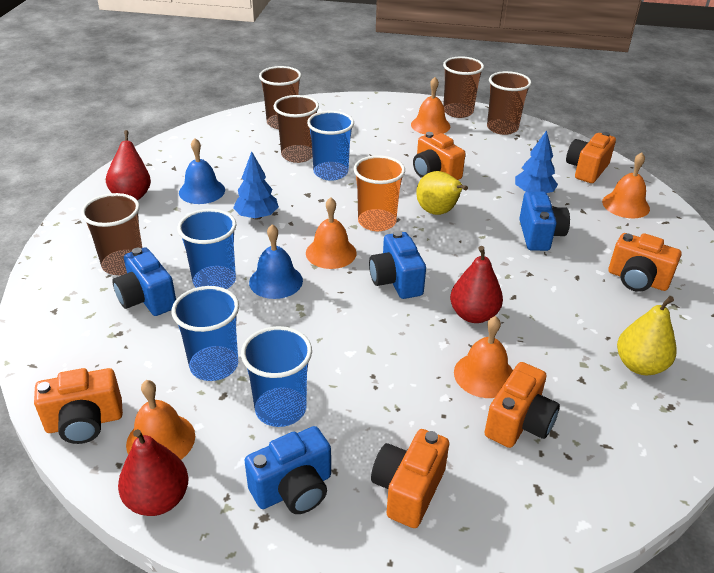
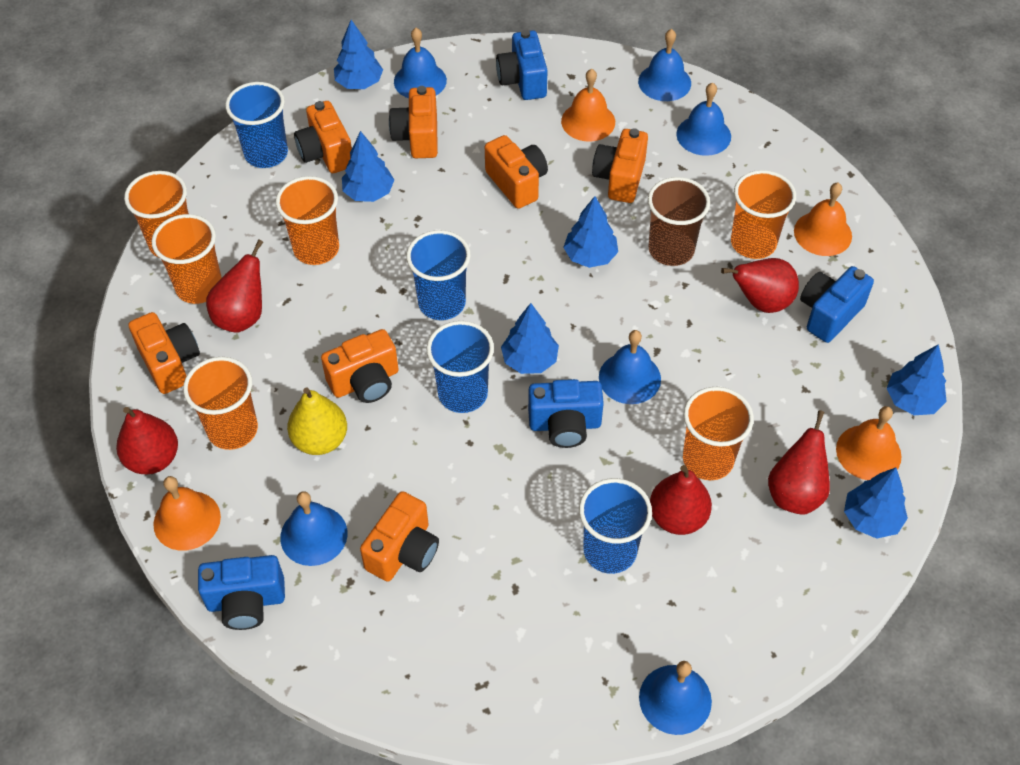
blue bell: [179,138,225,204] [249,224,303,299] = 2 -> [280,491,348,566] [394,28,447,98] [599,330,661,404] [638,29,691,101] [639,661,712,735] [676,83,731,156] = 6
blue tree: [233,151,279,220] [515,130,558,193] = 2 -> [334,20,383,89] [342,131,394,202] [501,303,559,374] [563,196,618,268] [844,468,908,539] [886,344,947,415] = 6
brown cup: [81,193,142,275] [259,66,301,129] [274,95,319,163] [443,56,484,118] [487,71,532,135] = 5 -> [648,177,710,266] = 1
orange bell: [126,380,195,460] [306,197,357,269] [411,77,450,135] [454,316,513,398] [602,152,650,218] = 5 -> [153,476,221,551] [561,69,615,142] [794,183,852,256] [836,406,902,480] = 4
orange camera: [34,368,123,444] [371,429,449,528] [413,132,466,180] [484,362,560,448] [566,132,616,183] [609,233,681,292] = 6 -> [129,312,200,394] [294,101,352,173] [321,329,399,403] [360,491,439,582] [389,86,438,158] [485,135,548,209] [592,128,648,203] = 7
orange cup: [353,155,405,231] = 1 -> [124,171,189,258] [152,214,222,304] [183,357,258,450] [276,176,339,265] [683,387,754,480] [731,170,796,259] = 6
red pear: [106,130,151,200] [118,429,189,516] [450,246,503,323] = 3 -> [116,407,178,474] [206,239,263,333] [650,465,712,535] [721,258,799,313] [768,410,830,515] = 5
yellow pear: [416,171,468,215] [617,296,677,375] = 2 -> [287,387,347,455] = 1

